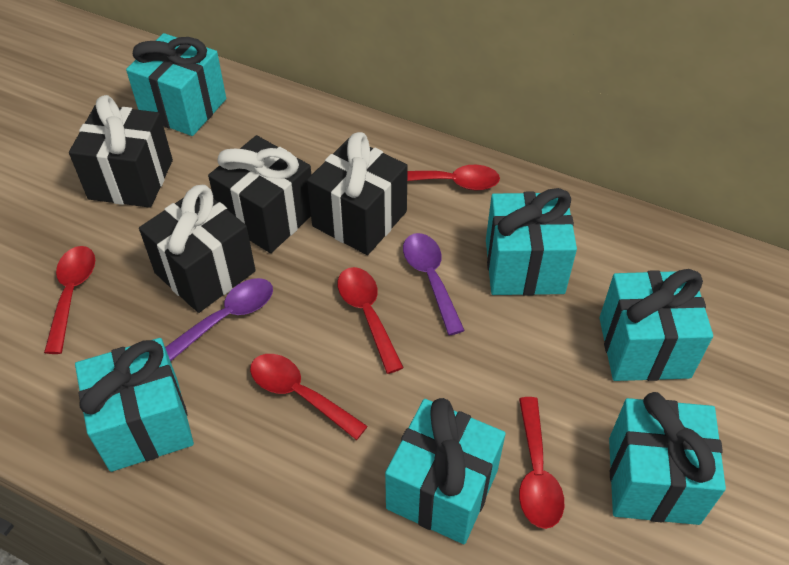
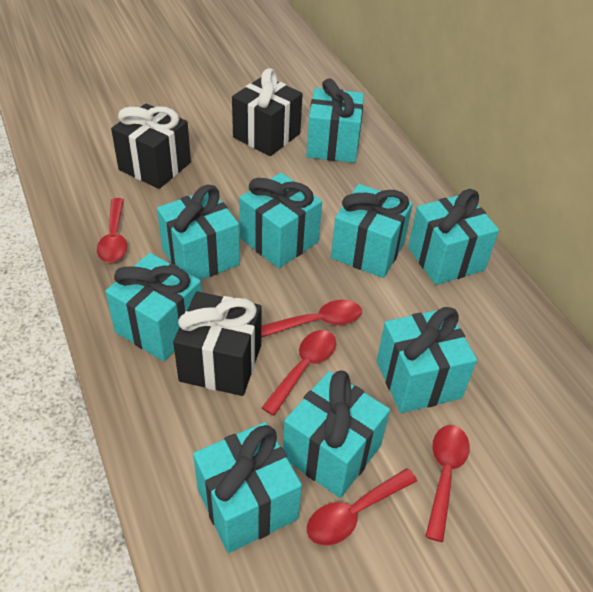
black gift: [69,95,173,208] [139,185,256,313] [208,135,311,253] [307,132,408,255] = 4 -> [111,104,191,189] [173,291,262,396] [232,68,303,156] = 3
purple spoon: [165,278,273,361] [403,233,465,336] = 2 -> none = 0
turquoise gift: [75,338,194,472] [126,33,226,136] [385,398,506,544] [486,188,577,296] [599,269,713,381] [609,392,726,525] = 6 -> [105,253,202,361] [157,185,240,280] [193,422,302,553] [239,173,322,268] [283,370,390,498] [306,78,364,163] [331,184,413,278] [377,307,477,413] [408,189,499,285] = 9

